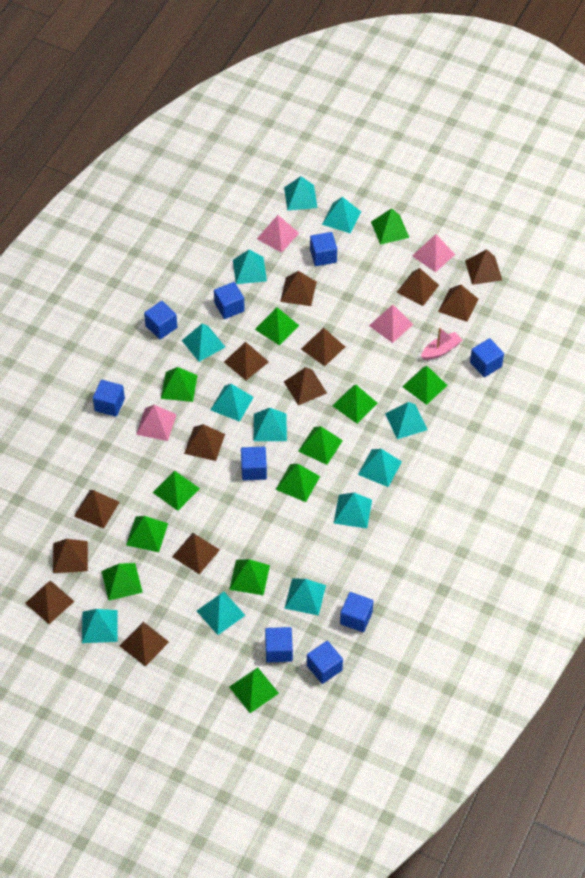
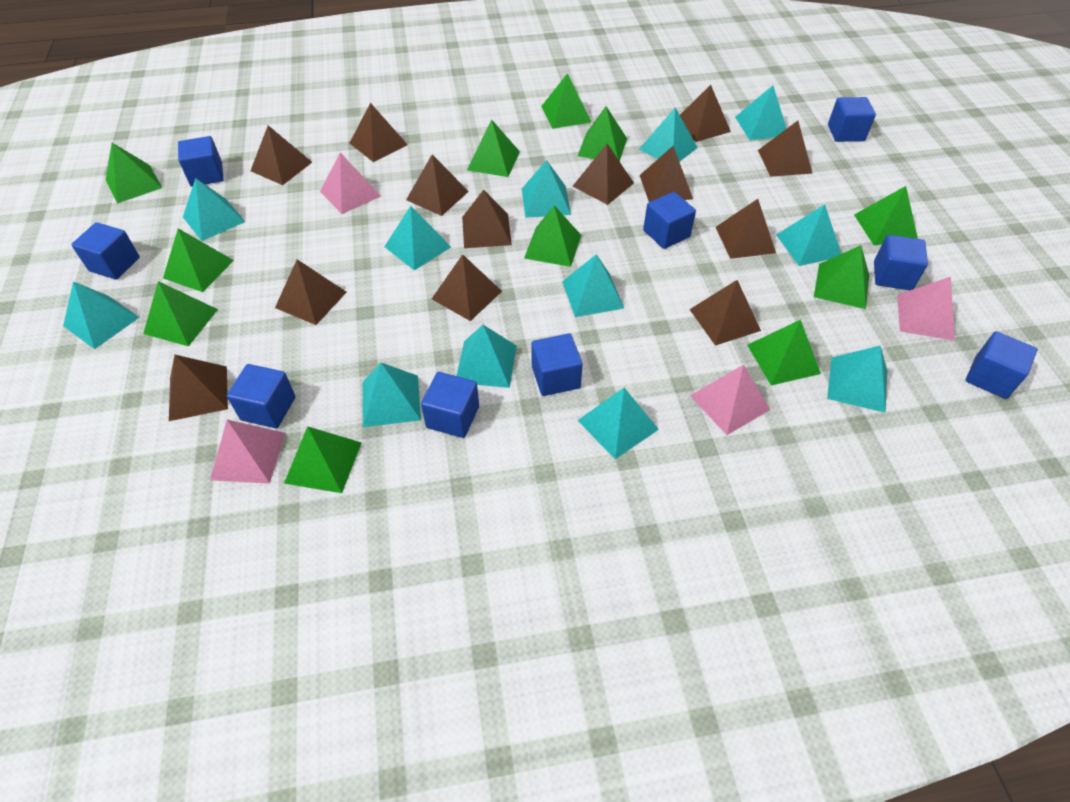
green pyramid: [101,563,143,601] [126,516,168,552] [153,471,200,511] [161,367,198,402] [229,559,270,595] [229,667,279,713] [255,307,299,346] [276,464,320,502] [298,426,343,465] [332,385,378,423] [371,208,409,245] [402,366,447,405] = 12 -> [106,143,162,204] [143,281,218,346] [163,228,234,292] [284,426,362,493] [467,119,520,177] [524,206,581,267] [541,73,591,129] [577,106,627,161] [747,320,821,385] [814,245,869,309] [854,186,918,245] = 11
pink boat: [421,328,463,360] = 1 -> none = 0

